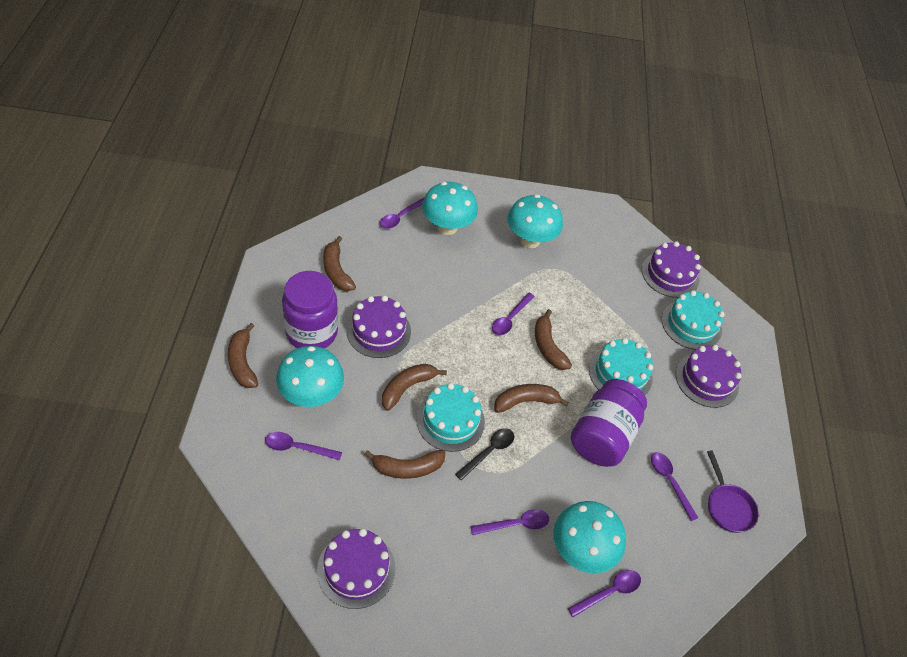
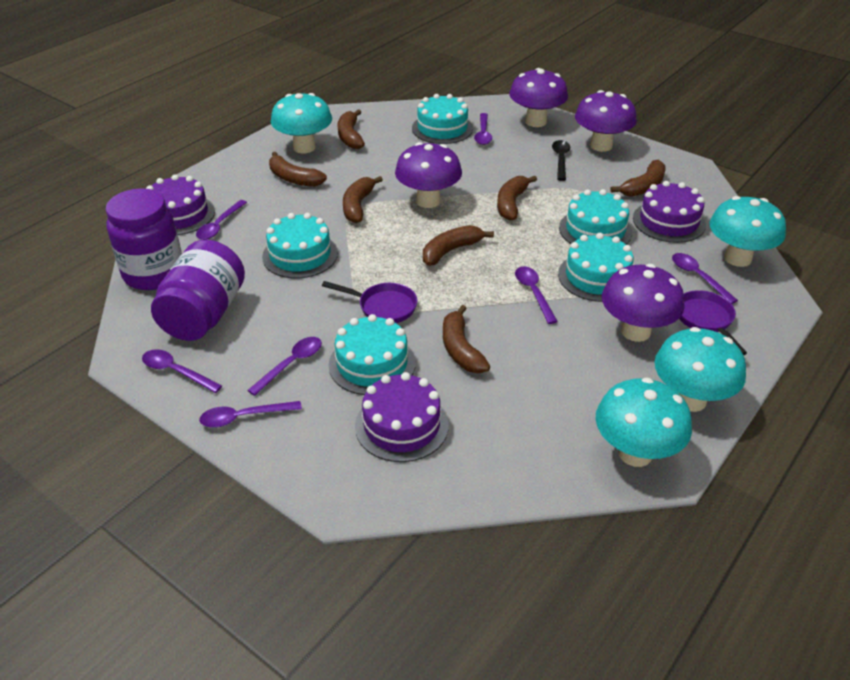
brown banana: [228,323,258,388] [323,236,356,291] [364,450,446,479] [382,364,447,411] [494,384,569,413] [535,309,572,370] = 6 -> [269,152,327,187] [337,109,365,149] [343,176,383,223] [423,225,494,266] [443,305,490,373] [497,176,537,221] [611,160,666,197] = 7
purple cake: [317,528,396,609] [346,295,411,358] [642,241,701,298] [676,345,741,408] = 4 -> [146,174,215,235] [355,372,449,462] [633,181,706,243] = 3
purple mushroom: none = 0 -> [395,142,462,208] [509,68,568,127] [575,90,637,152] [602,264,685,342] = 4
purple pan: [707,450,759,533] = 1 -> [322,281,417,323] [679,290,747,355] = 2
purple spoon: [265,432,342,460] [380,197,425,229] [471,509,549,535] [492,293,535,335] [568,570,641,617] [651,452,698,521] = 6 -> [142,349,222,393] [196,200,247,240] [199,401,302,428] [247,337,322,396] [474,113,492,145] [515,266,558,324] [672,253,738,304] = 7
turquoise cake: [416,383,485,452] [589,338,653,395] [662,290,725,350] = 3 -> [262,213,338,278] [329,314,416,395] [412,94,473,144] [558,233,633,302] [559,189,632,245] = 5

